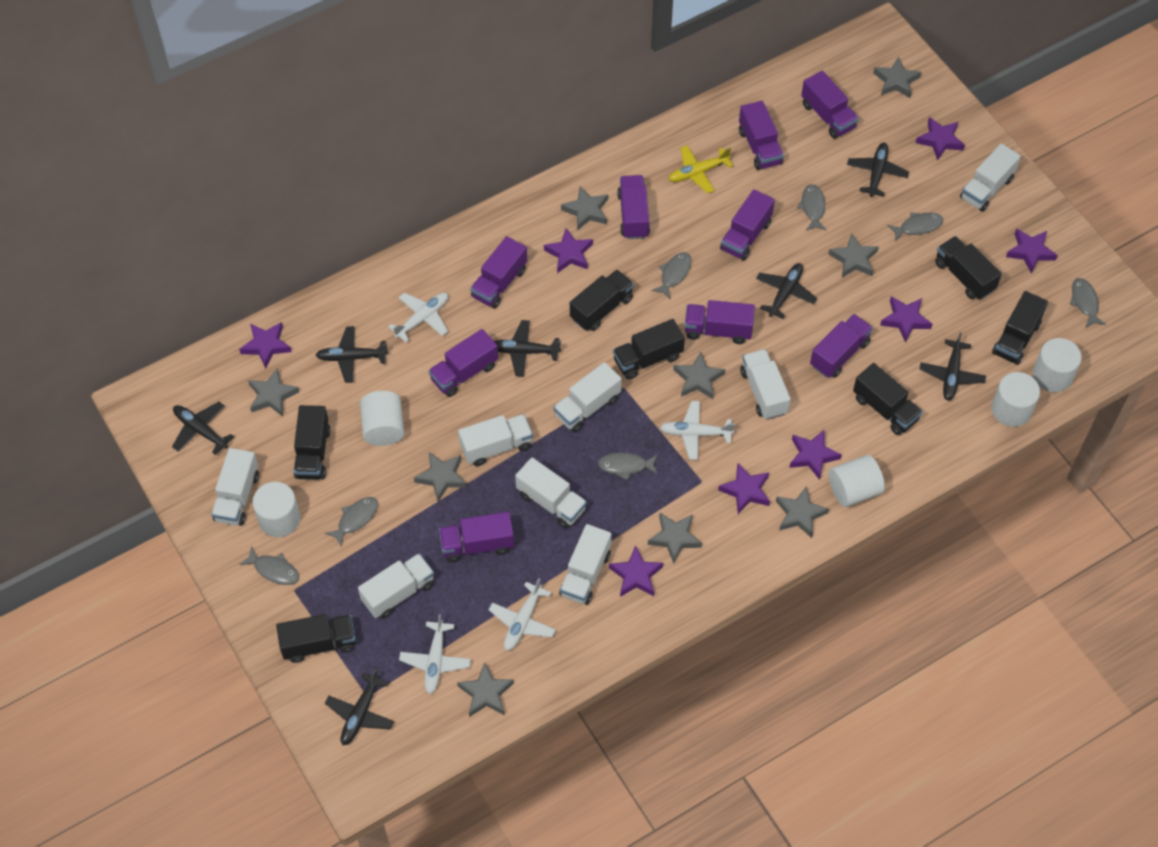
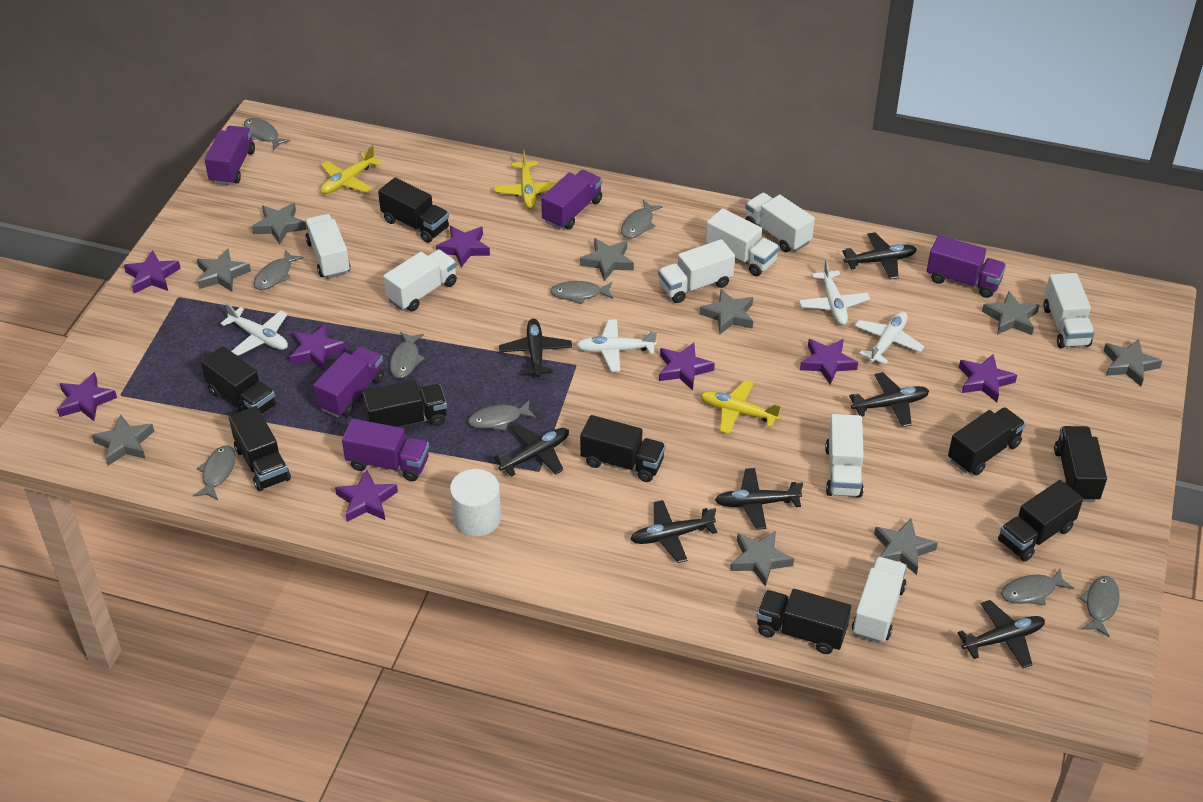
black truck: [276,614,356,663] [293,405,331,480] [570,270,634,331] [613,319,685,380] [853,363,923,435] [935,236,1002,300] [992,291,1048,365] = 7 -> [200,346,277,414] [229,406,291,491] [363,380,447,427] [378,177,449,243] [580,415,666,482] [757,589,851,654] [948,407,1026,475] [998,480,1083,562] [1054,426,1107,502] = 9
grey fish: [239,546,299,585] [325,497,378,546] [598,452,658,480] [652,252,691,299] [797,184,827,230] [887,212,943,241] [1070,278,1106,328] = 7 -> [193,445,236,500] [244,118,290,151] [254,250,304,290] [390,332,425,379] [468,400,536,431] [550,281,613,304] [621,200,663,239] [1001,569,1074,605] [1079,576,1120,637] = 9
purple truck: [429,329,498,397] [439,512,514,563] [470,236,527,309] [617,175,650,239] [685,300,755,344] [720,189,775,261] [739,101,784,170] [801,71,859,139] [810,314,873,378] = 9 -> [204,126,255,185] [313,346,384,417] [342,419,429,481] [541,170,602,230] [927,235,1006,298] = 5
white cylinder: [252,482,300,537] [360,391,404,446] [829,455,885,507] [991,372,1040,427] [1033,338,1082,392] = 5 -> [450,469,501,537] = 1
yellow plane: [668,145,733,194] = 1 -> [321,145,381,194] [494,150,559,209] [700,380,781,434] = 3

